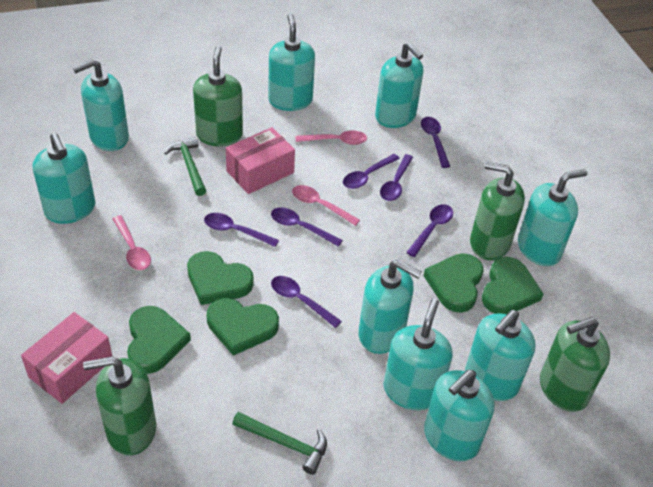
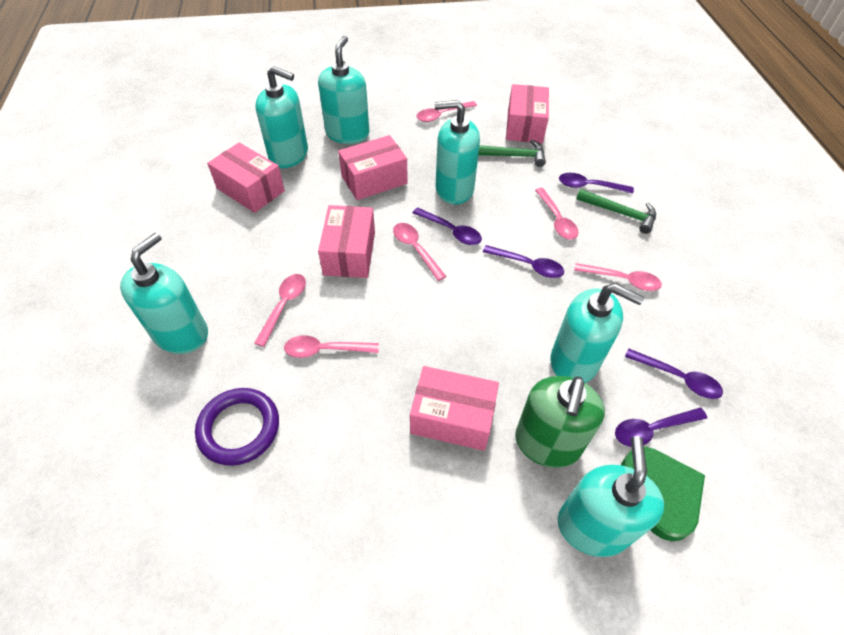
green heart: [127,306,191,374] [187,251,254,305] [207,298,279,356] [424,253,483,313] [482,257,543,314] = 5 -> [621,447,705,542] = 1
green soap dispenser: [83,356,156,455] [193,46,243,146] [470,162,525,260] [540,317,610,412] = 4 -> [515,376,605,468] = 1
pink box: [21,312,112,404] [226,127,295,194] = 2 -> [207,142,285,213] [318,205,375,278] [338,135,407,200] [410,366,499,451] [506,84,549,143] = 5
pink spoon: [112,215,151,270] [292,185,360,226] [296,130,367,145] = 3 -> [254,274,306,347] [284,335,379,358] [393,223,447,281] [416,101,477,122] [535,188,578,239] [574,263,662,291] = 6
purple ring: none = 0 -> [195,388,279,466] = 1
purple spoon: [204,213,279,247] [271,207,343,247] [271,276,342,328] [343,154,400,189] [380,154,413,201] [406,204,453,257] [421,117,450,168] = 7 -> [413,207,482,245] [483,245,564,278] [559,173,634,194] [615,408,707,447] [625,349,723,399] = 5
turquoise soap dispenser: [33,133,95,224] [73,59,129,151] [268,13,315,111] [358,260,422,354] [375,42,423,128] [384,298,453,411] [424,370,494,462] [465,310,536,401] [518,169,588,266] = 9 -> [120,233,208,354] [255,66,308,168] [318,36,370,144] [435,100,480,204] [550,283,644,383] [558,436,664,557] = 6

